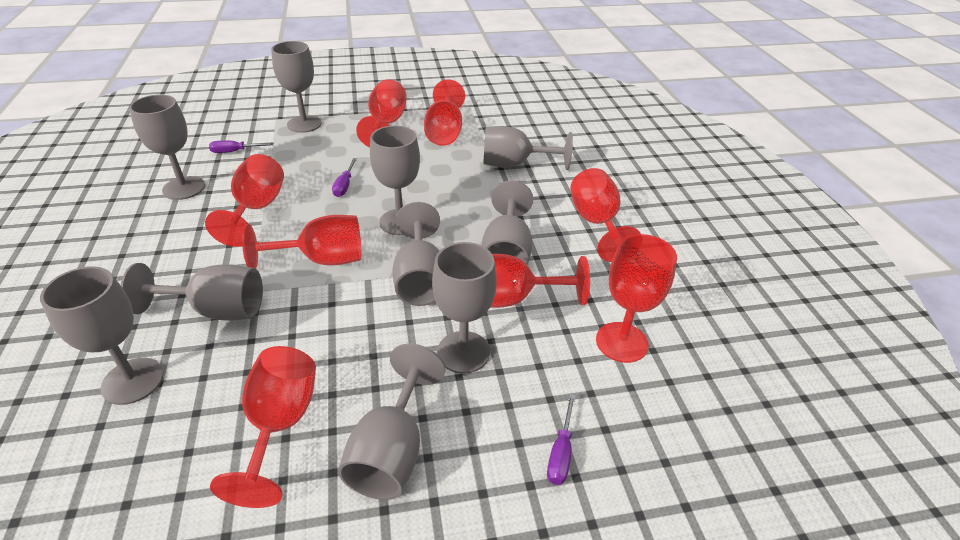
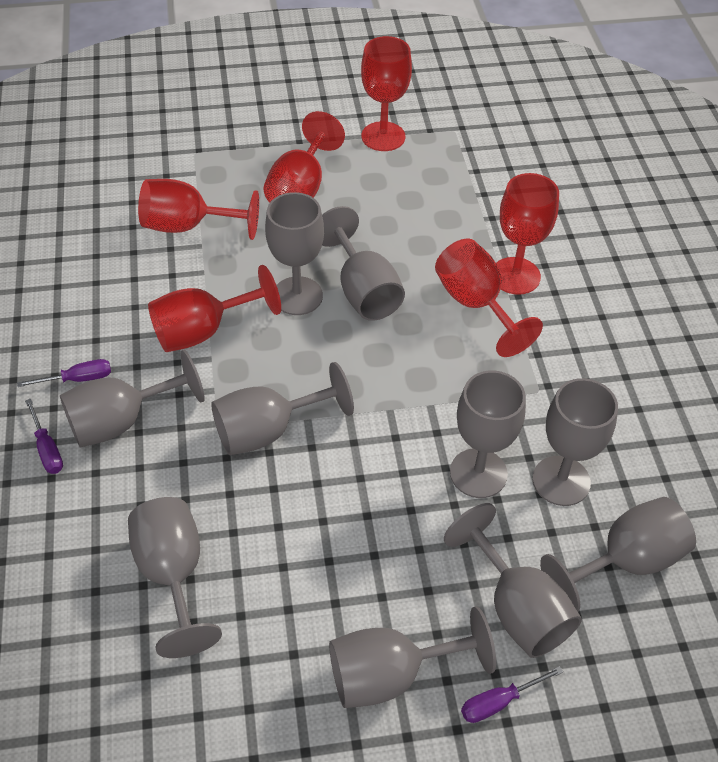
red goblet: [205,154,284,247] [210,346,316,508] [242,215,362,269] [356,79,407,147] [424,79,465,146] [491,254,590,308] [570,168,641,262] [596,234,677,363] = 8 -> [138,179,259,240] [148,265,281,352] [263,111,345,203] [361,36,412,151] [435,239,543,357] [496,173,559,295] = 6

